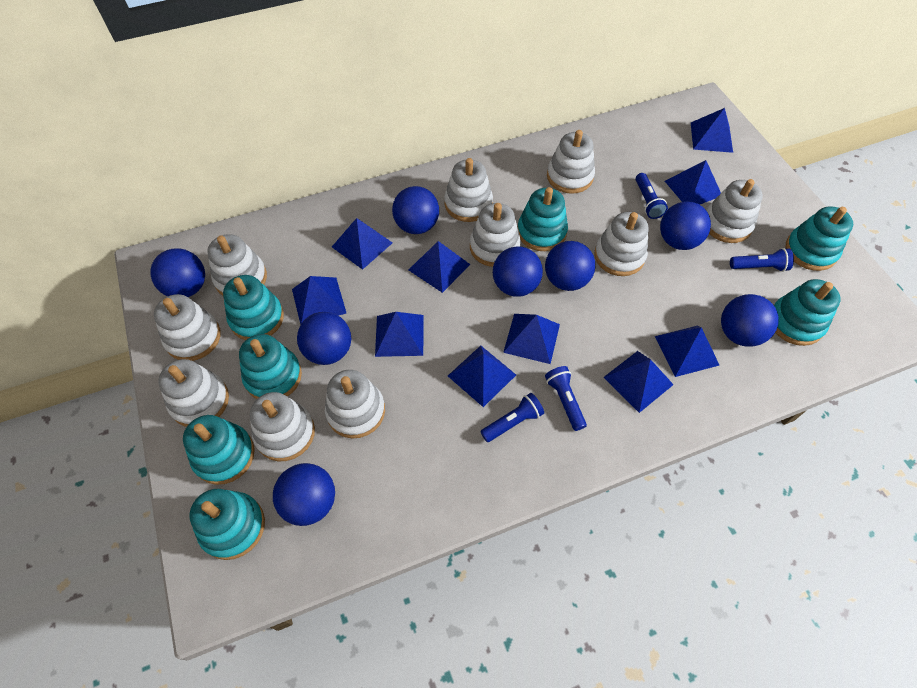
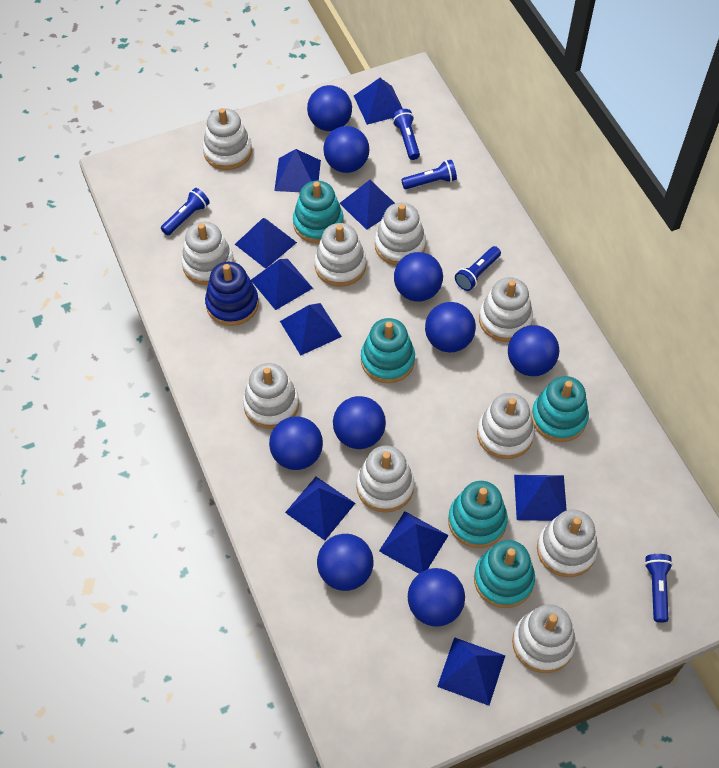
blue ball: [151,248,205,297] [273,463,335,526] [297,312,351,365] [392,186,439,234] [493,246,543,297] [545,241,595,291] [660,201,711,250] [721,294,779,347] = 8 -> [269,416,323,470] [307,85,352,131] [317,534,373,591] [323,126,369,173] [333,396,386,449] [394,252,443,302] [408,568,465,627] [425,302,476,352] [508,325,559,376] = 9
blue flashlight: [480,393,544,442] [545,366,587,431] [635,173,668,219] [730,248,794,272] = 4 -> [161,188,210,235] [392,109,420,160] [401,160,457,189] [455,246,501,291] [645,554,673,623] = 5
blue stacking toy: none = 0 -> [205,262,259,326] = 1
turquoise stacking toy: [183,415,255,485] [189,489,265,560] [223,275,284,340] [239,334,302,399] [517,187,568,251] [774,279,841,346] [786,207,853,271] = 7 -> [293,181,344,244] [361,318,415,383] [448,481,508,548] [474,540,535,608] [531,376,589,442] = 5

